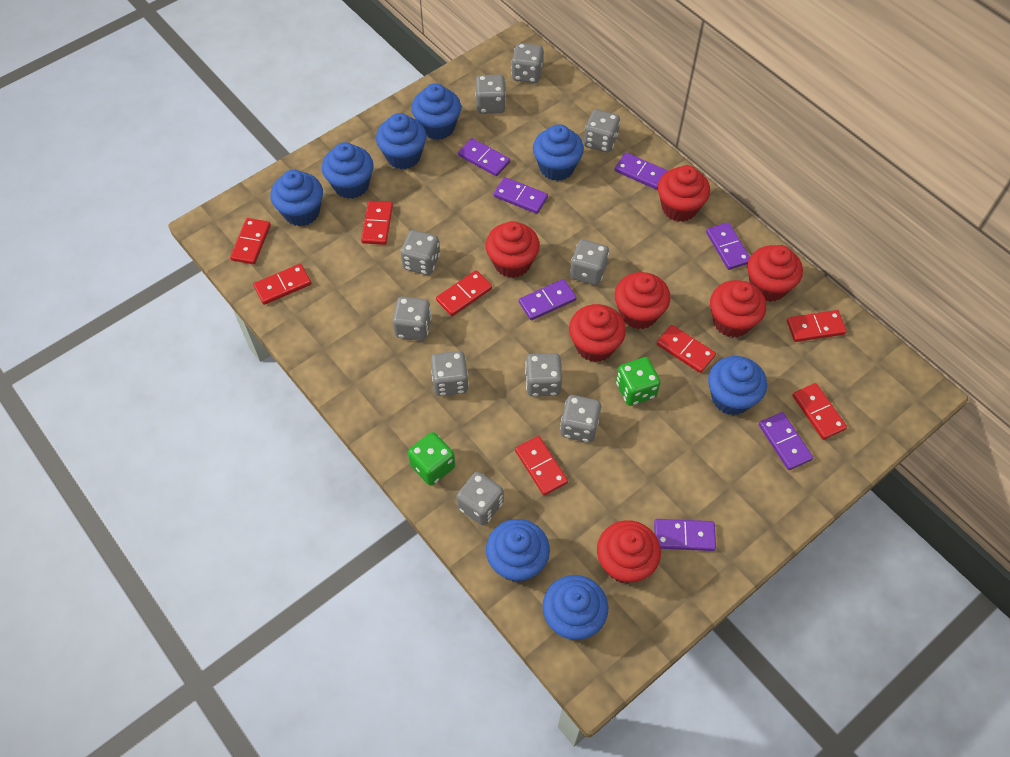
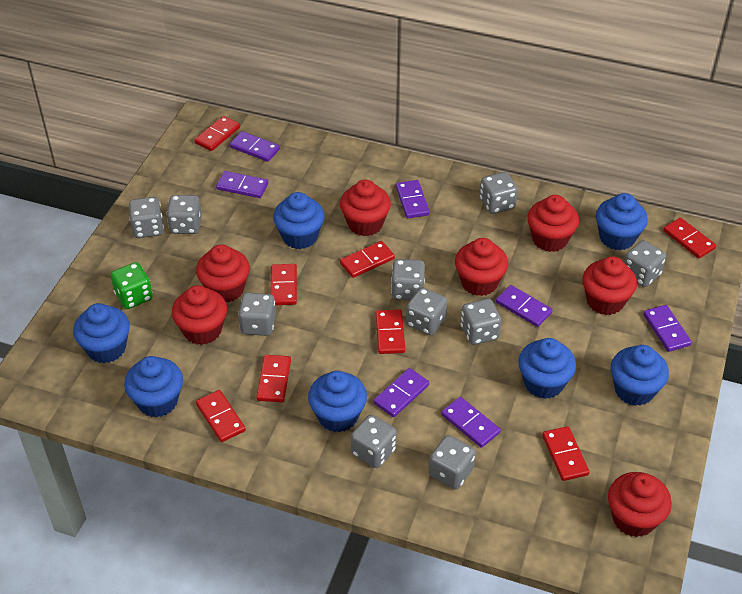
blue cupcake: [270,170,323,226] [322,142,374,199] [376,113,426,169] [412,83,461,140] [486,519,550,582] [533,124,584,181] [542,575,608,640] [708,356,767,415] = 8 -> [73,303,130,363] [124,356,183,418] [273,192,325,249] [308,371,367,432] [518,338,576,399] [596,193,648,250] [611,345,669,406] = 7
green dice: [408,432,455,486] [616,357,661,406] = 2 -> [111,262,153,309] = 1

